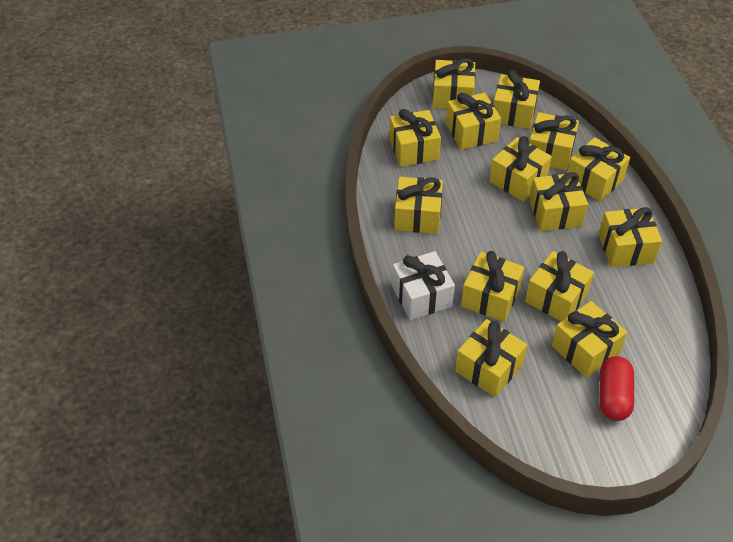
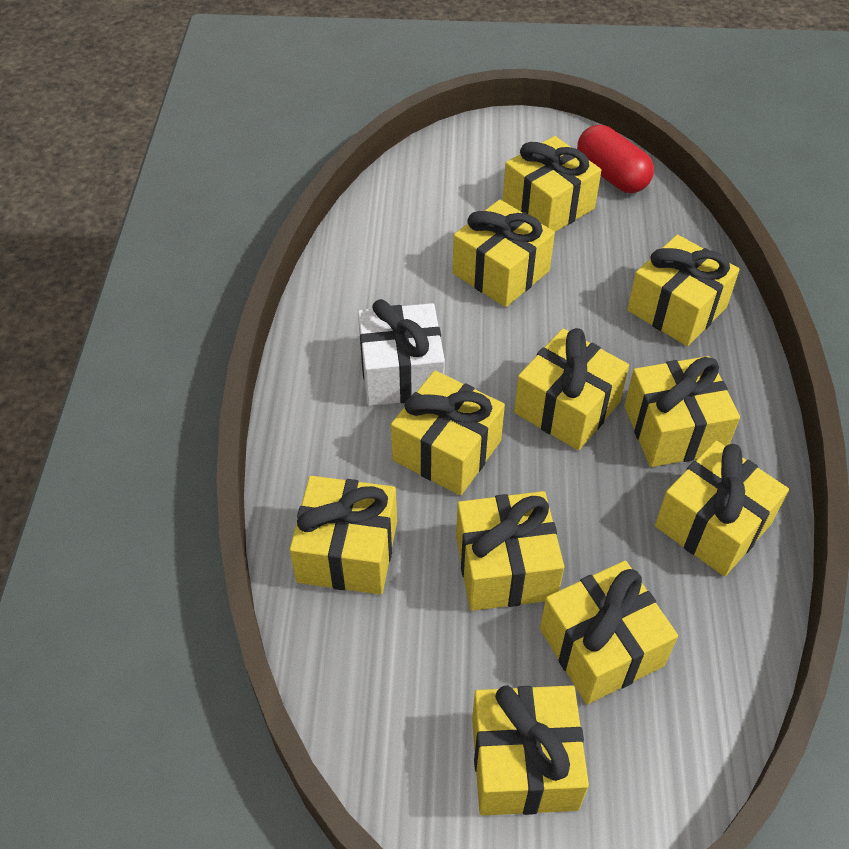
yellow gift: [389,109,441,167] [394,177,443,234] [432,58,476,109] [446,93,501,150] [455,319,527,397] [461,251,524,322] [489,136,552,201] [493,70,540,129] [525,251,594,321] [529,112,579,170] [529,172,588,231] [552,301,627,378] [567,137,630,202] [599,207,662,267] = 14 -> [290,476,397,595] [391,371,505,496] [452,200,555,307] [456,491,564,611] [472,686,589,816] [503,136,601,232] [514,328,629,450] [540,561,678,705] [624,356,740,467] [627,235,740,346] [655,441,789,576] = 11

